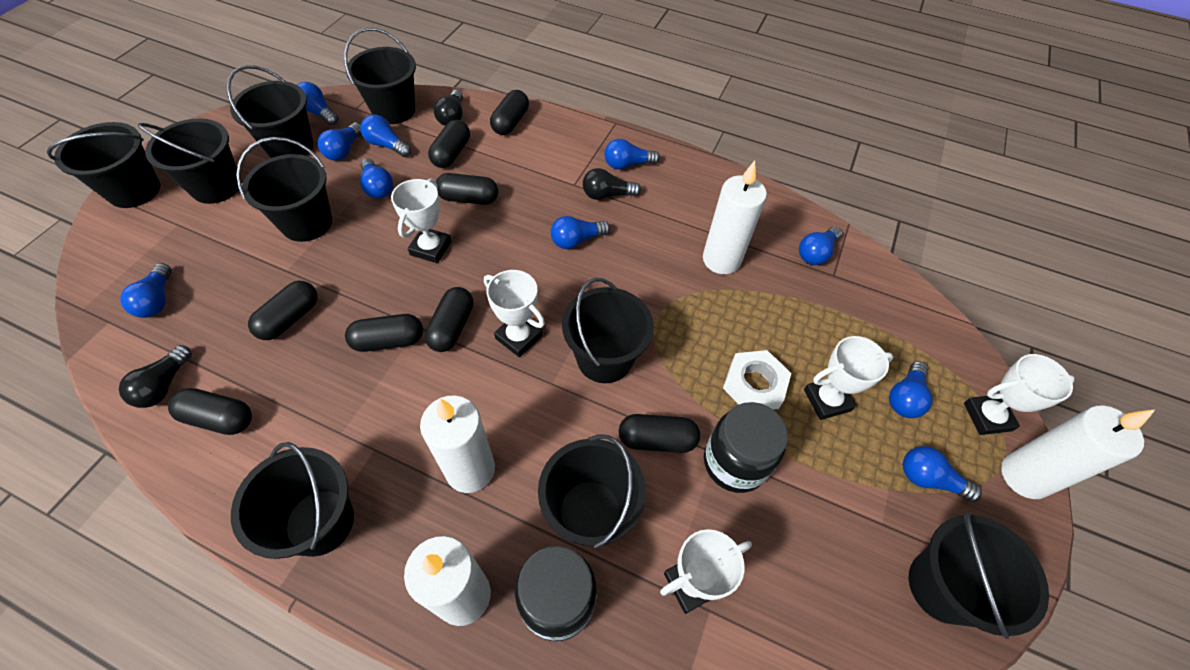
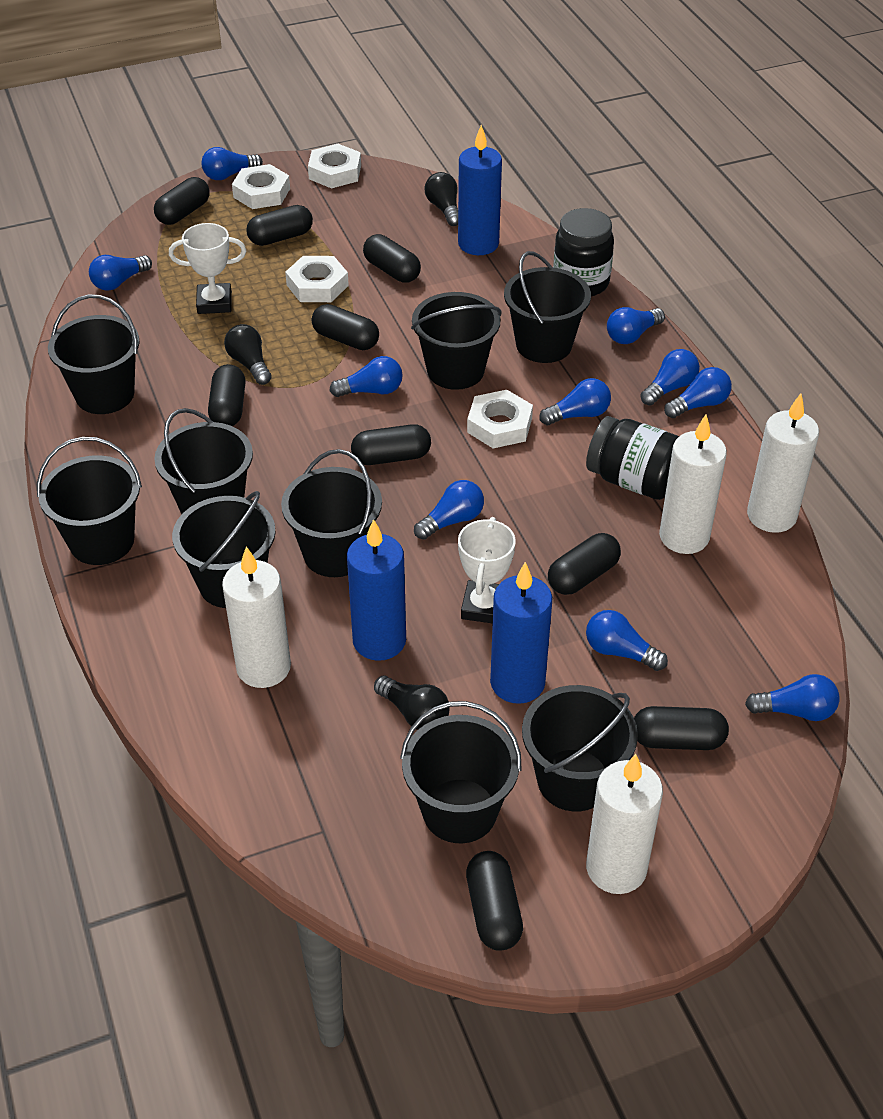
black capsule: [168,388,252,435] [248,281,317,340] [345,314,423,352] [425,287,473,352] [428,120,470,168] [436,173,498,205] [490,90,529,135] [619,414,700,453] = 8 -> [154,177,210,225] [208,364,246,426] [246,205,313,246] [312,304,379,350] [351,424,431,465] [363,234,421,283] [466,851,523,951] [548,533,621,595] [634,706,729,750] = 9
blue candle: none = 0 -> [347,519,406,661] [458,125,502,255] [490,562,552,704] = 3
white nut: [723,350,791,409] = 1 -> [232,164,290,209] [285,256,349,302] [308,144,361,188] [467,390,533,448] = 4
white trophy: [391,178,451,263] [484,270,545,357] [660,529,752,614] [804,336,893,420] [964,354,1074,435] = 5 -> [169,223,246,314] [458,517,516,624] = 2

